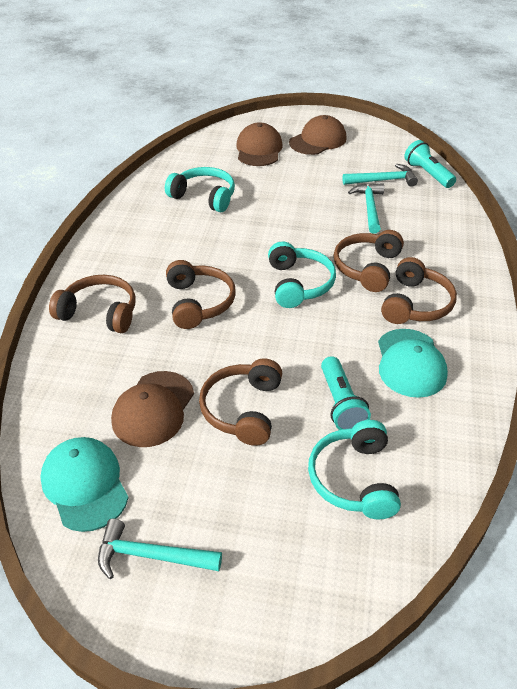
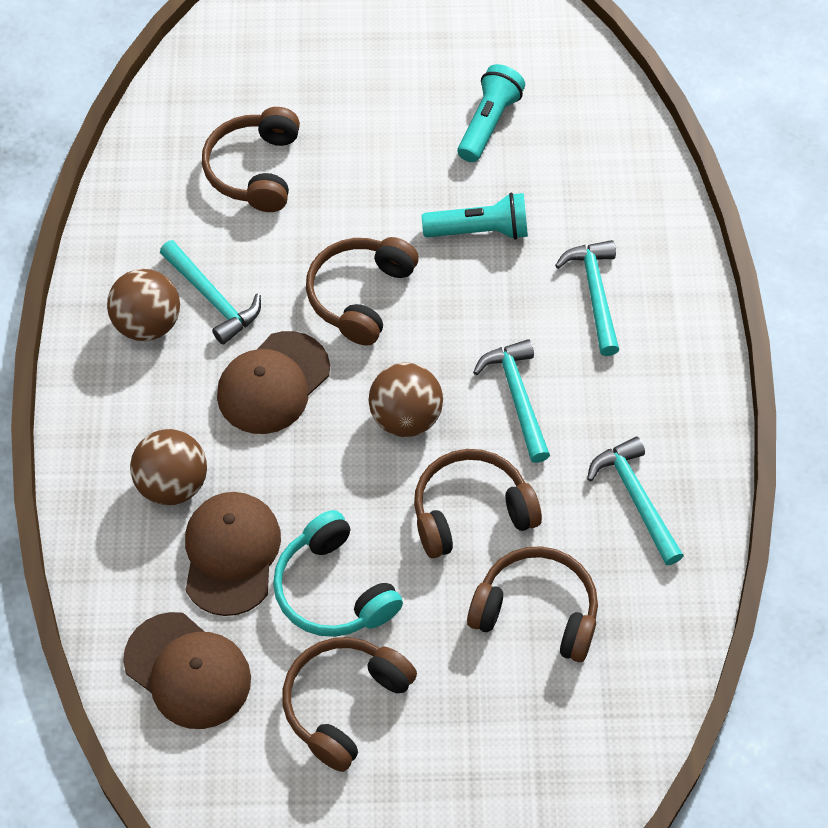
brown ball: none = 0 -> [107,269,180,341] [130,429,207,505] [368,363,443,437] = 3
turquoise cap: [40,437,128,532] [378,329,448,398] = 2 -> none = 0
turquoise hammer: [98,519,222,579] [342,164,418,187] [348,183,384,233] = 3 -> [160,240,261,345] [473,339,550,463] [555,240,619,356] [587,437,684,565] = 4
turquoise headphones: [165,167,235,212] [268,242,336,308] [308,420,401,519] = 3 -> [273,510,403,637] = 1

